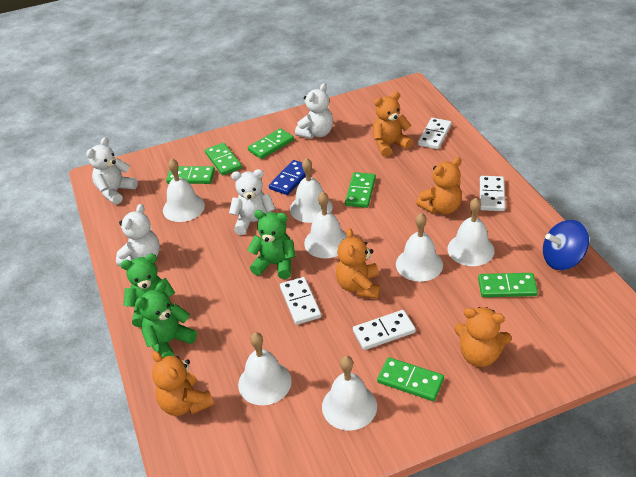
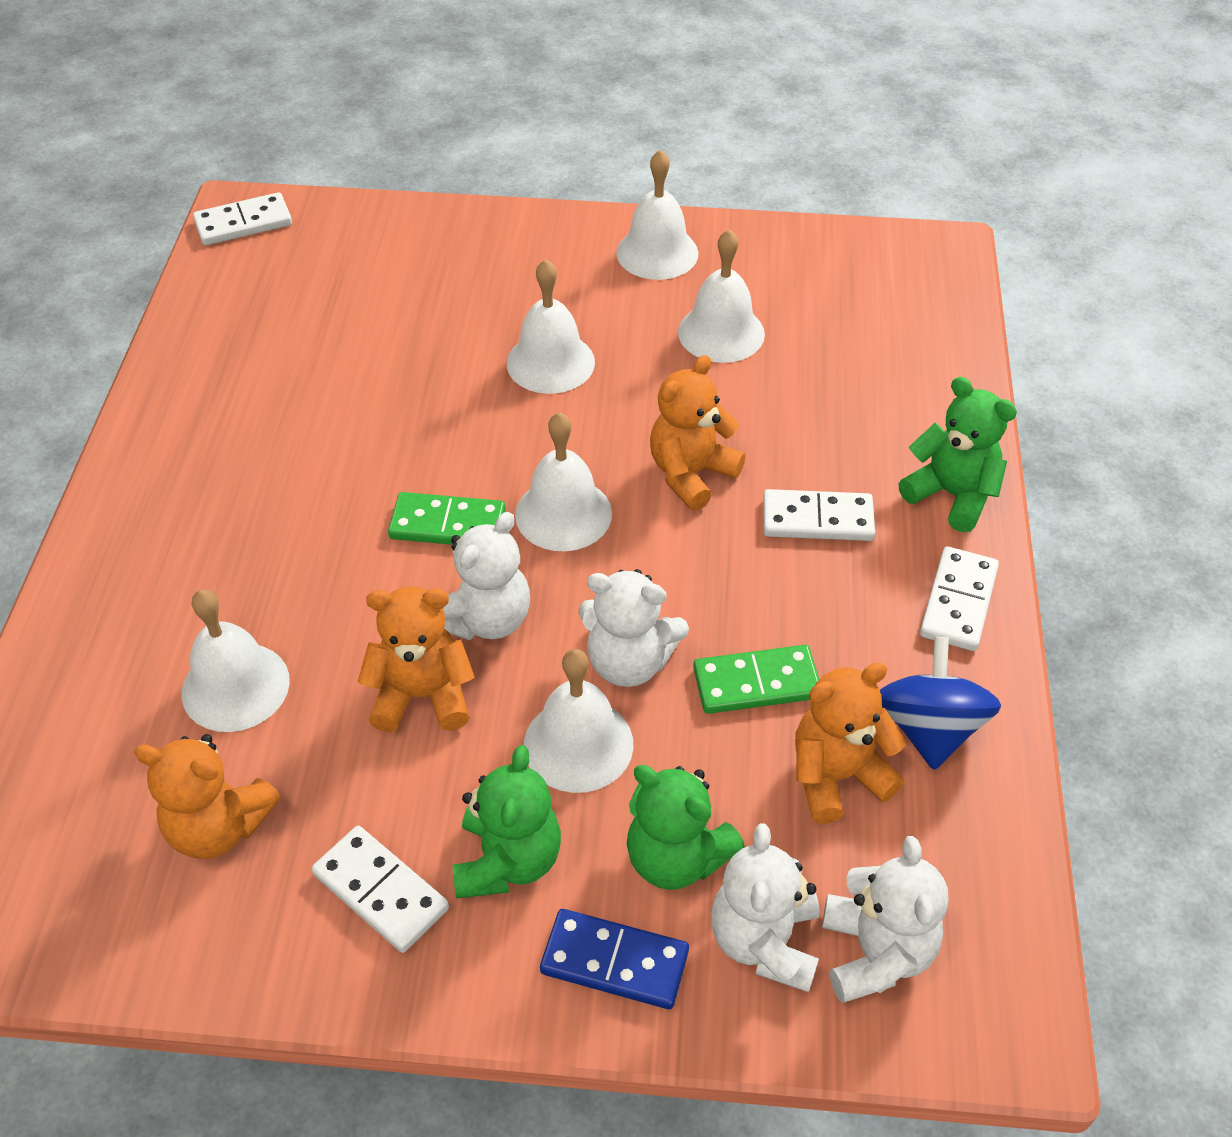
green domino: [166,166,215,184] [205,143,242,175] [248,128,294,159] [345,172,376,208] [377,357,444,401] [478,273,538,297] = 6 -> [388,492,506,545] [693,645,819,714] = 2
orange teddy bear: [152,351,214,416] [336,228,380,299] [373,92,413,157] [416,157,462,215] [454,307,512,367] = 5 -> [134,734,281,859] [357,586,475,733] [650,355,746,510] [795,662,907,824] = 4
white bell: [163,158,205,222] [238,332,292,405] [290,158,333,223] [304,192,347,258] [322,356,377,431] [396,213,443,282] [447,198,495,266] = 7 -> [182,589,290,732] [507,259,595,394] [515,412,612,551] [524,649,634,793] [616,149,698,280] [678,229,765,363] = 6

